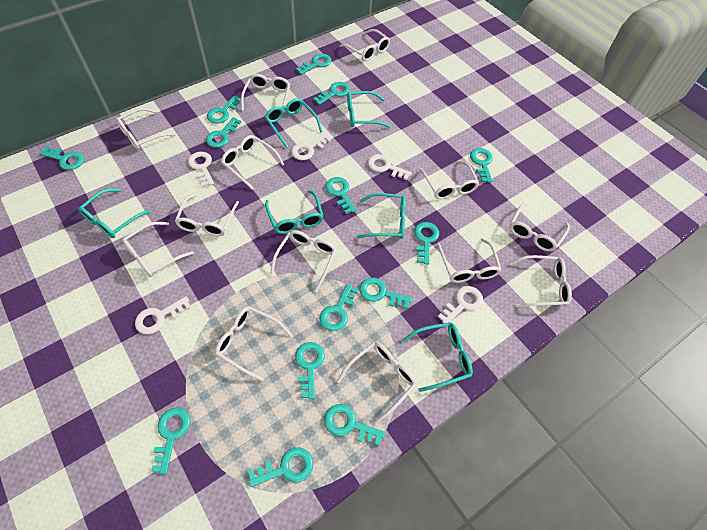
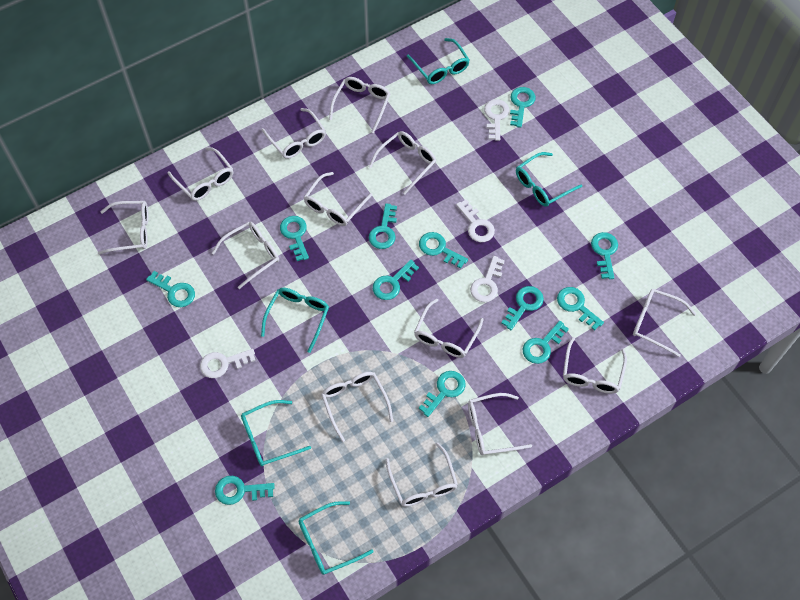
turquoise glasses: [78,188,151,238] [265,98,323,148] [265,190,324,234] [347,91,391,128] [357,193,406,239] [401,322,473,392] = 6 -> [241,400,311,466] [261,288,329,353] [299,501,373,575] [407,38,470,84] [516,152,582,207] = 5
turquoise key: [39,147,84,170] [151,407,191,474] [206,117,241,148] [207,95,241,124] [248,447,313,487] [295,342,325,399] [296,54,332,75] [314,82,350,105] [319,284,358,331] [324,404,385,446] [325,177,356,214] [359,278,412,309] [414,222,439,265] [470,148,493,183] = 14 -> [146,271,195,307] [215,476,275,505] [280,216,309,261] [369,203,397,249] [373,260,419,300] [419,232,468,269] [419,371,466,417] [501,286,544,330] [510,87,536,128] [523,321,569,364] [557,287,604,330] [591,232,618,279] = 12
white key: [135,296,191,334] [188,152,214,187] [291,133,331,160] [368,154,412,180] [438,286,483,323] = 5 -> [200,349,256,378] [456,199,495,242] [470,256,505,302] [484,99,509,141] = 4

